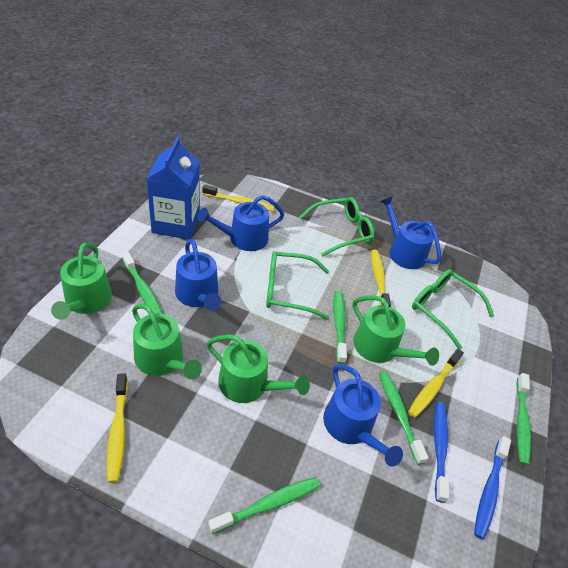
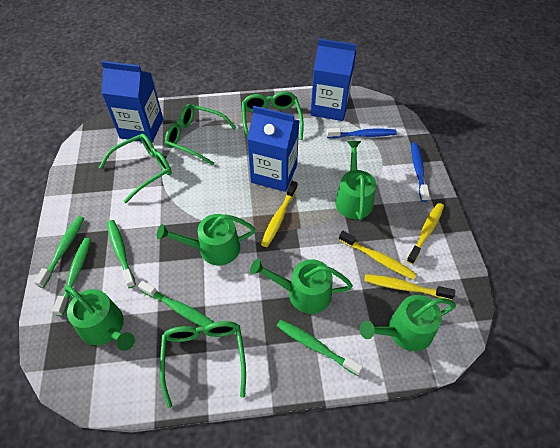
blue carton: [146,137,200,239] = 1 -> [101,61,163,143] [247,106,300,192] [310,39,356,121] = 3
blue watering can: [175,239,221,311] [197,195,284,251] [323,364,403,467] [380,196,441,269] = 4 -> none = 0
green glasses: [266,251,329,320] [299,197,374,256] [412,269,494,349] = 3 -> [99,133,172,203] [160,321,246,408] [165,104,236,165] [242,91,304,140] = 4
green watering can: [51,243,112,320] [132,303,202,380] [207,334,310,403] [352,296,439,366] = 4 -> [64,286,135,351] [157,214,255,266] [250,259,353,314] [335,141,376,220] [360,295,456,351] = 5

